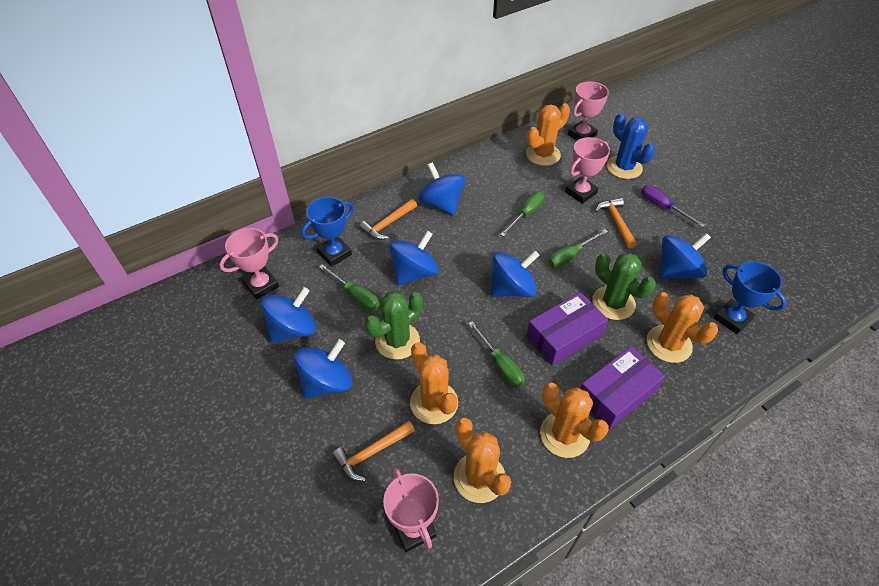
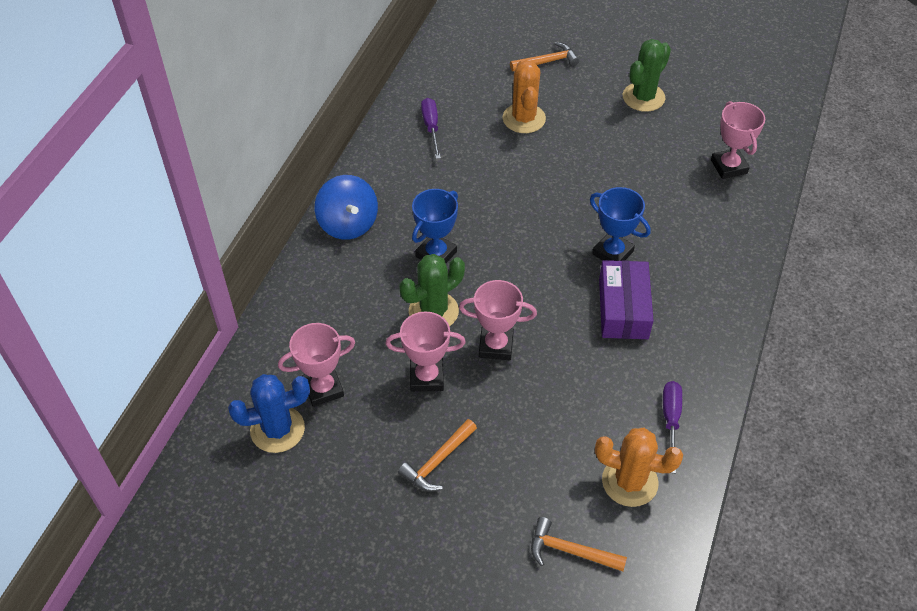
blue spinning top: [261,287,317,343] [294,339,352,399] [389,231,439,285] [418,162,465,215] [491,251,539,297] [659,233,711,279] = 6 -> [315,175,378,240] = 1
green screwdriver: [319,264,379,310] [468,321,525,387] [500,191,544,237] [548,229,608,268] = 4 -> none = 0
orange cactus: [410,342,458,424] [454,418,511,503] [526,103,570,166] [540,383,609,458] [647,292,718,363] = 5 -> [503,59,546,133] [595,428,683,507] = 2
purple box: [526,292,608,366] [580,346,665,429] = 2 -> [599,260,654,339] = 1
purple screwdriver: [641,185,705,227] = 1 -> [421,98,441,159] [663,381,682,474] = 2

